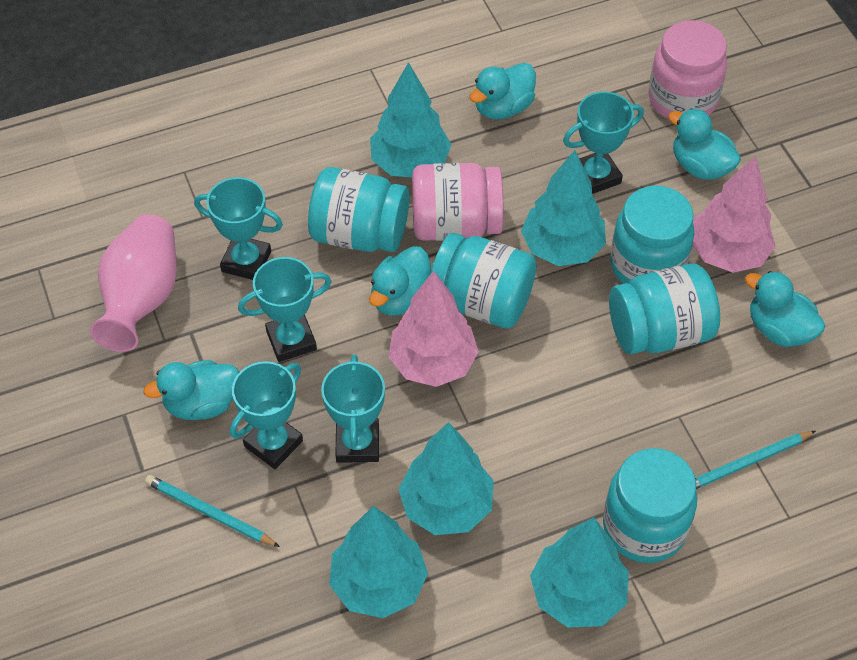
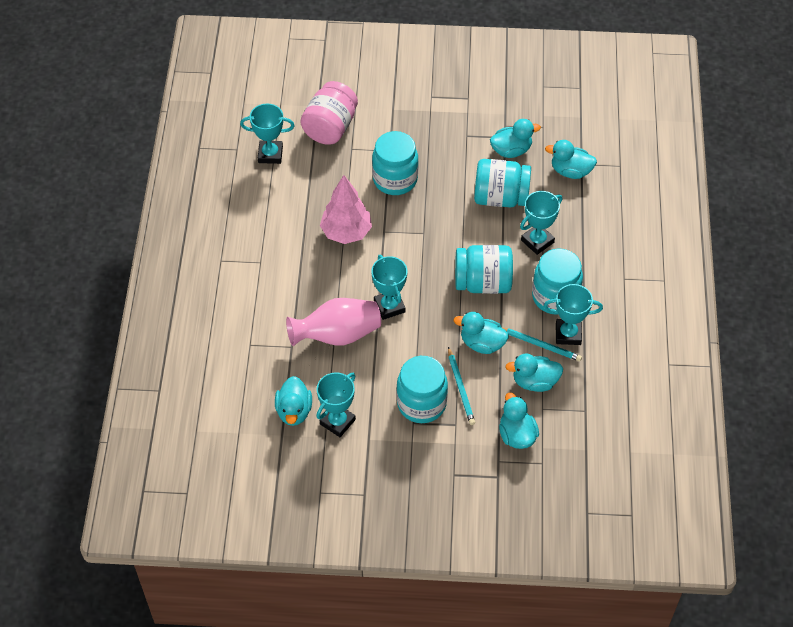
pink jar: [412,163,503,241] [649,20,727,119] = 2 -> [300,81,358,144] = 1
pink tree: [389,271,479,387] [692,156,776,273] = 2 -> [320,175,372,244] = 1
turquoise duck: [143,360,239,420] [369,246,431,316] [469,63,536,120] [668,108,741,180] [745,271,825,347] = 5 -> [275,376,312,426] [454,312,509,354] [490,119,541,158] [499,393,539,449] [505,354,563,392] [545,140,597,179] = 6
turquoise tree: [329,506,428,618] [370,62,451,177] [399,422,494,535] [521,150,606,266] [530,517,629,628] = 5 -> none = 0

